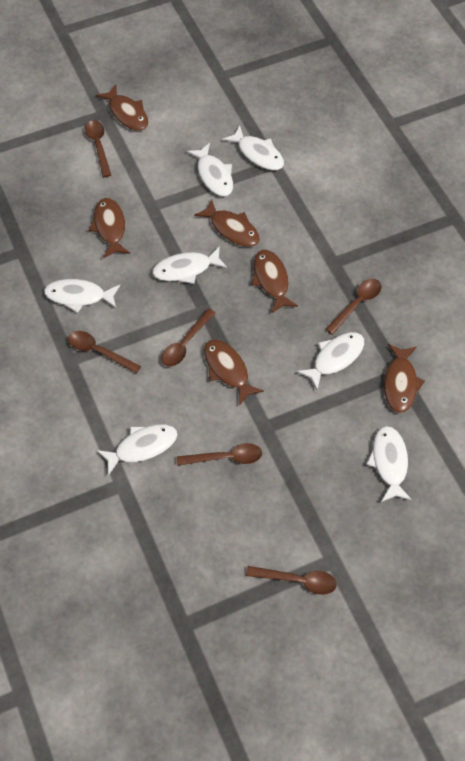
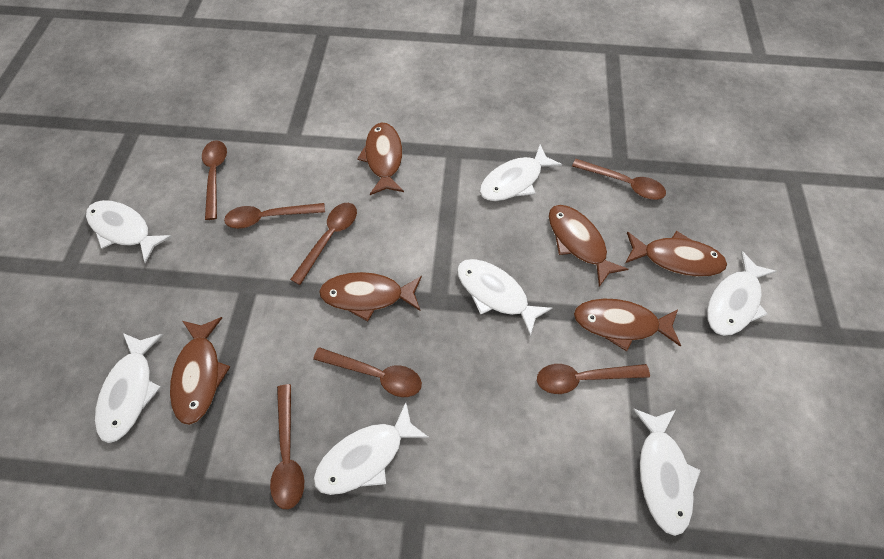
brown spoon: [68,331,141,373] [85,120,111,177] [161,309,215,367] [177,443,262,466] [246,566,337,595] [325,279,382,335] = 6 -> [202,140,227,220] [224,203,325,229] [270,384,304,509] [290,203,357,285] [313,347,422,397] [537,364,650,394] [572,159,666,200] = 7

